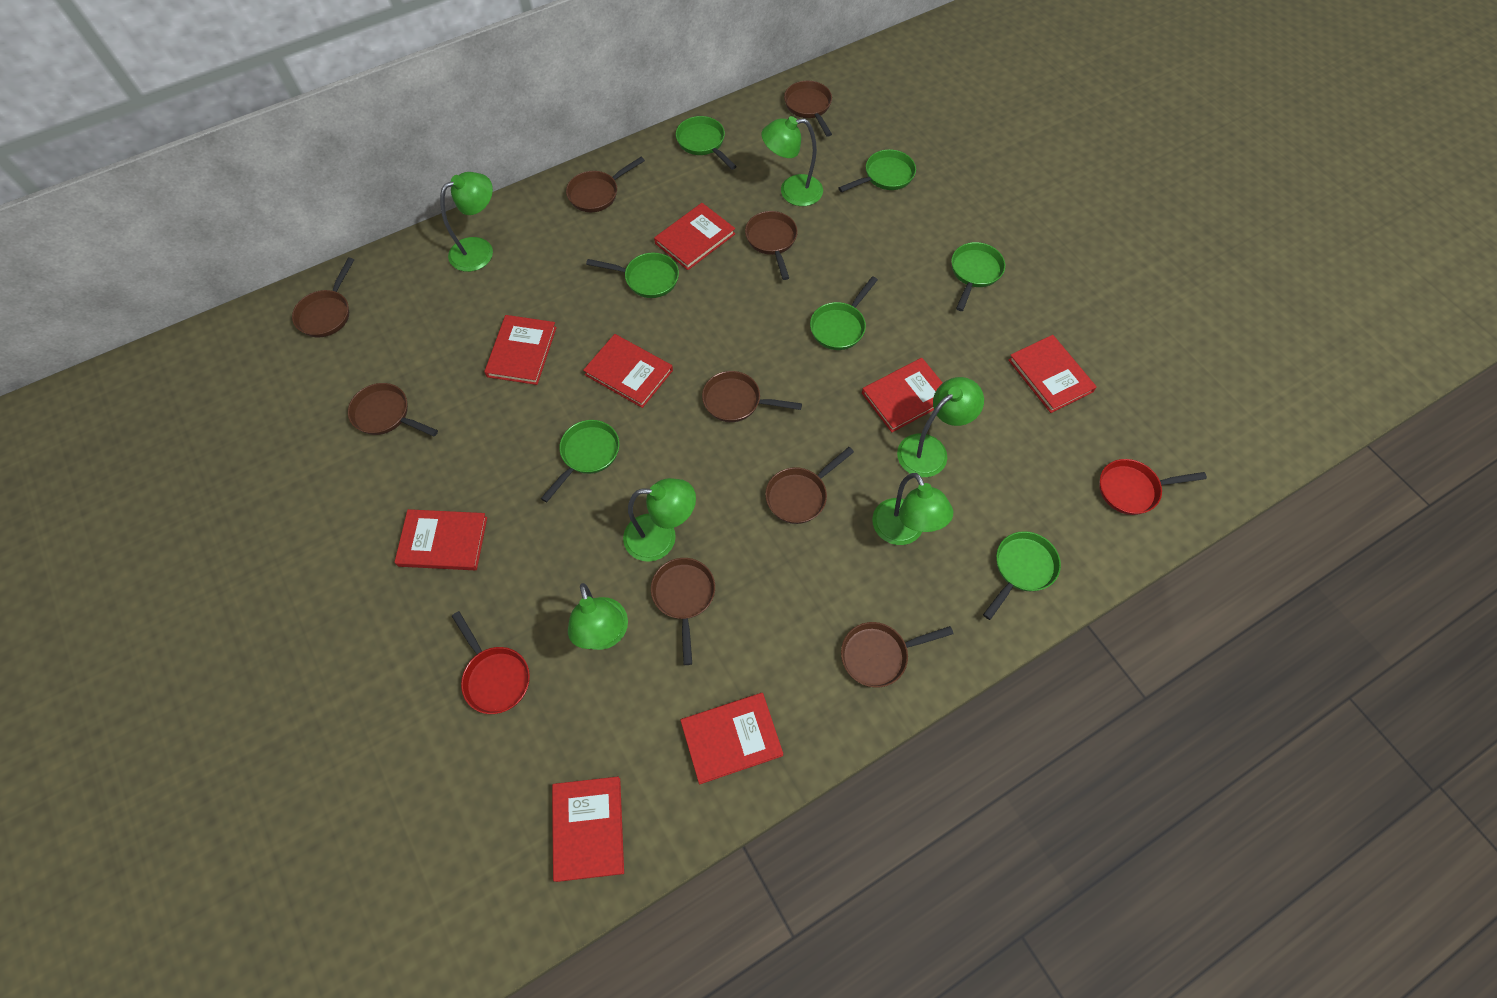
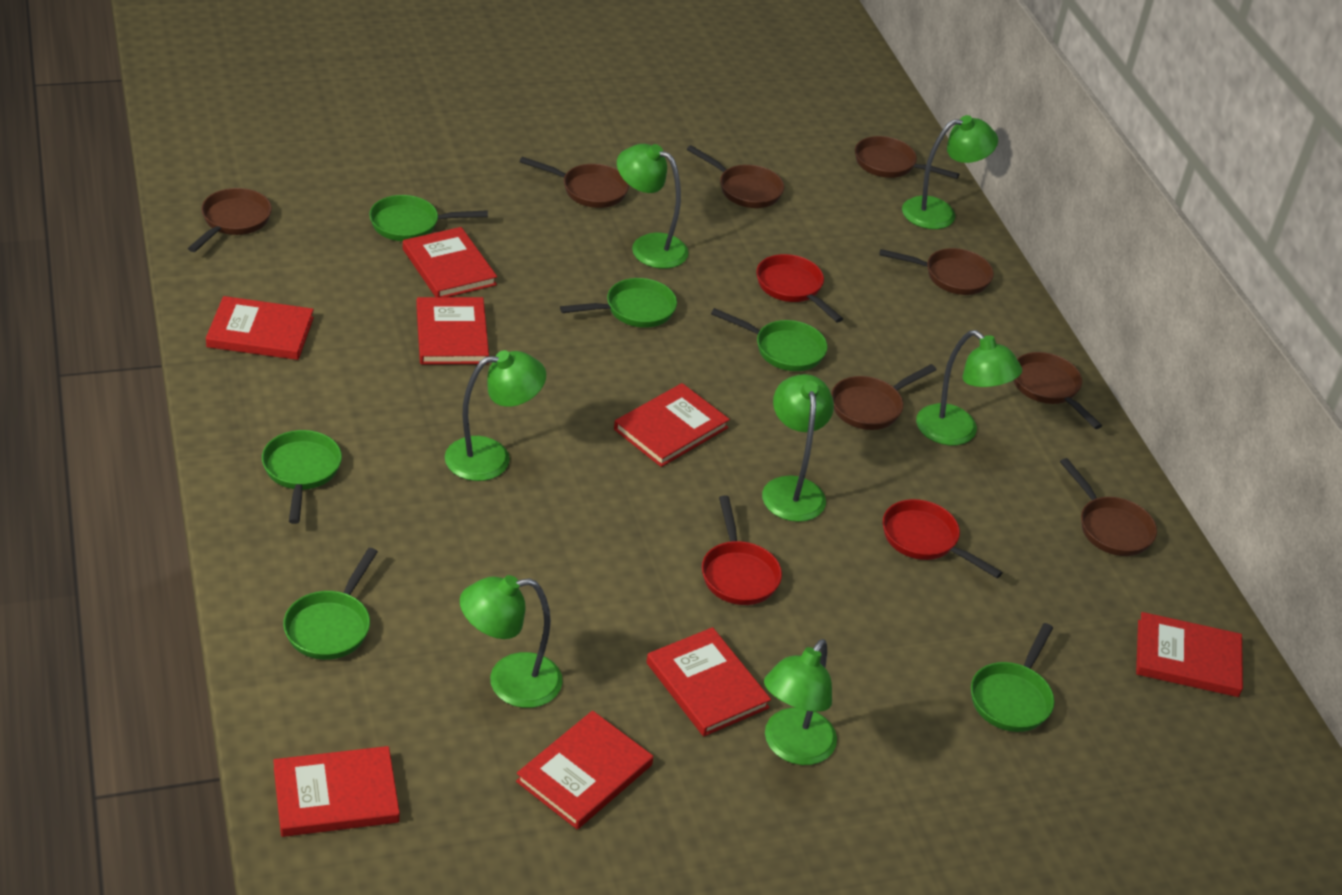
brown pan: [292,258,354,337] [348,383,438,437] [566,157,645,212] [651,558,715,665] [702,371,802,422] [745,211,798,280] [765,447,854,524] [784,81,832,137] [841,622,953,688] = 9 -> [188,188,272,252] [519,157,629,208] [687,145,784,208] [831,364,936,430] [855,136,959,179] [879,248,994,295] [1013,352,1102,429] [1060,458,1157,556] = 8
green lamp: [440,172,493,272] [568,583,628,650] [623,478,696,562] [762,116,823,206] [872,473,953,545] [897,377,984,477] = 6 -> [445,350,546,481] [460,575,563,708] [617,144,689,269] [762,374,834,522] [764,639,837,765] [902,115,998,229] [916,330,1022,445] = 7
green pan: [541,420,619,503] [586,253,679,298] [676,116,737,170] [810,276,878,350] [839,149,916,192] [951,242,1005,311] [983,531,1061,620] = 7 -> [262,430,342,524] [283,548,378,660] [369,195,488,241] [560,278,677,328] [711,308,827,371] [971,623,1054,732] = 6
red pan: [452,611,530,714] [1099,459,1207,515] = 2 -> [702,495,782,605] [756,254,843,322] [883,499,1003,578] = 3

